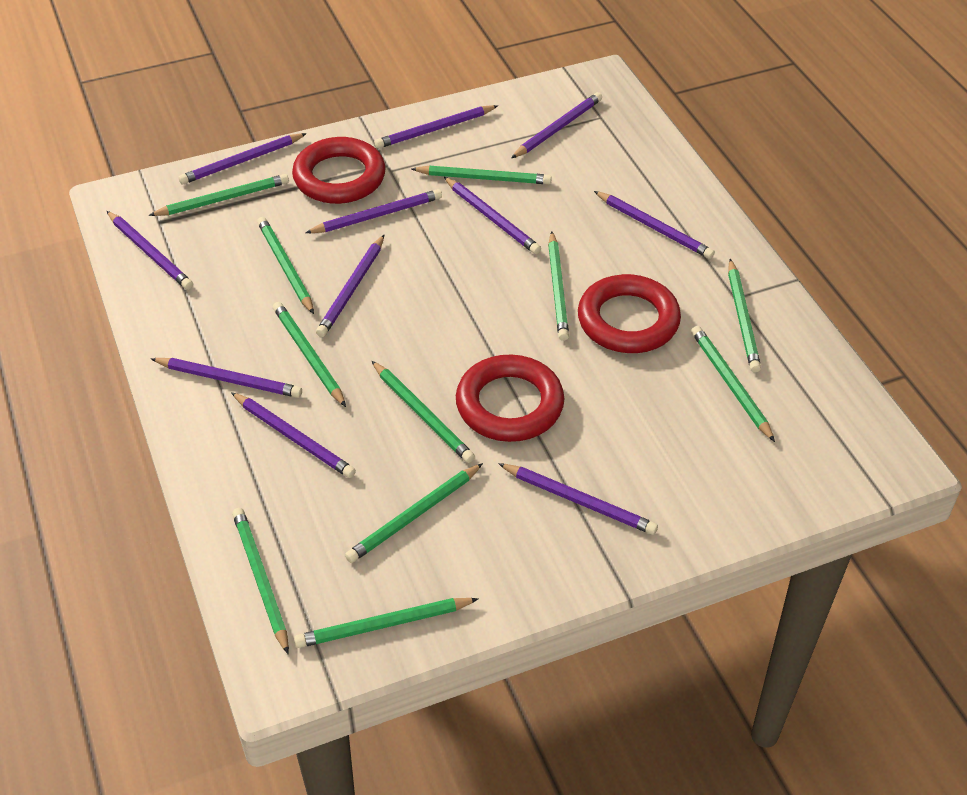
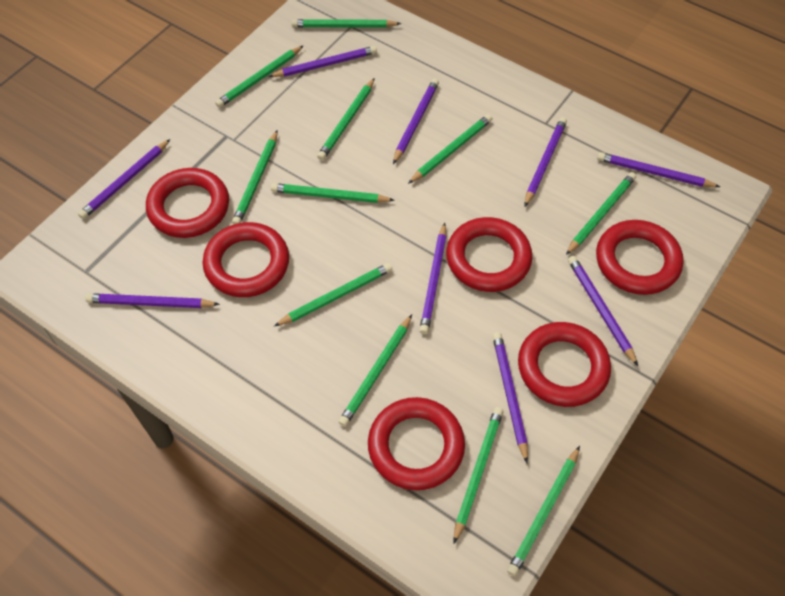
purple pencil: [107,211,193,290] [150,358,302,398] [178,133,307,185] [231,392,356,478] [305,189,442,233] [316,235,384,337] [375,105,498,149] [444,177,541,254] [498,463,658,535] [511,92,602,158] [594,191,715,259] = 11 -> [78,139,170,219] [85,293,220,308] [268,46,377,77] [393,79,439,164] [419,223,446,334] [492,332,528,463] [524,117,567,207] [568,256,638,366] [597,152,720,187] = 9
red ring: [292,137,386,204] [456,355,565,442] [578,274,681,353] = 3 -> [146,168,229,238] [203,222,289,297] [368,397,465,490] [446,217,532,292] [518,322,611,407] [596,220,683,295] = 6

